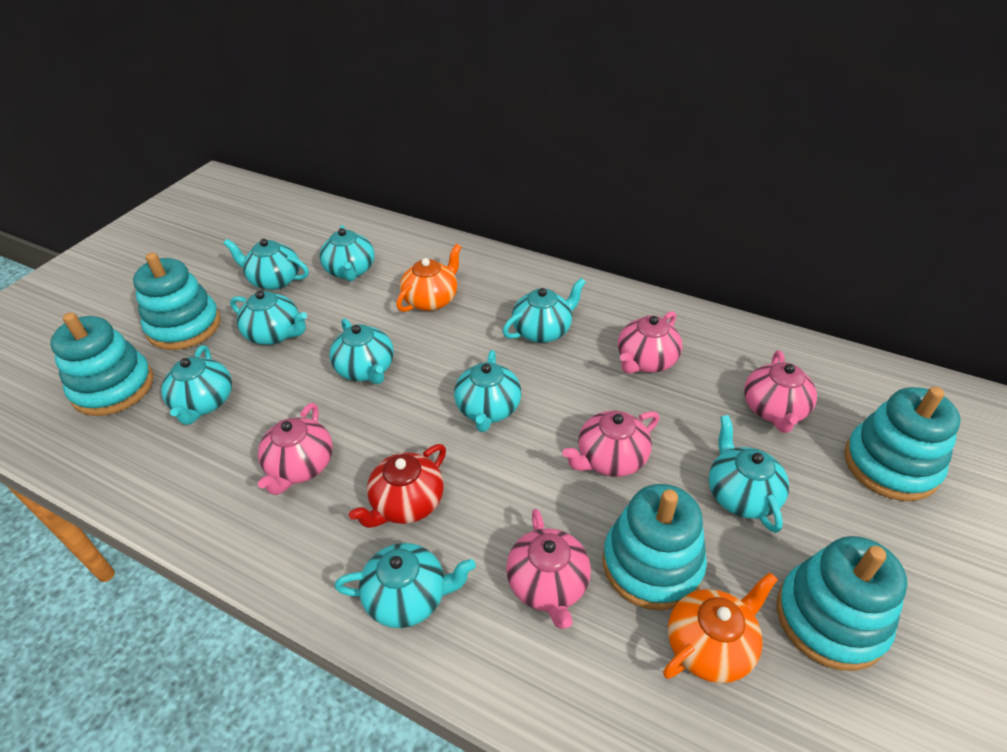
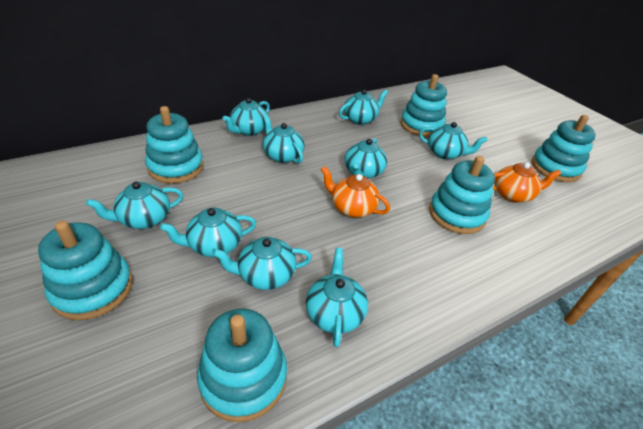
pink teapot: [258,403,333,495] [506,509,591,629] [562,411,659,477] [618,311,682,374] [744,350,817,433] = 5 -> none = 0
red teapot: [349,444,446,528] = 1 -> none = 0
turquoise stacking toy: [50,312,153,416] [133,252,221,350] [603,484,707,610] [777,536,908,671] [844,387,961,501] = 5 -> [38,221,133,320] [145,106,204,184] [197,309,287,422] [400,74,447,137] [429,156,495,234] [531,115,596,182] = 6

